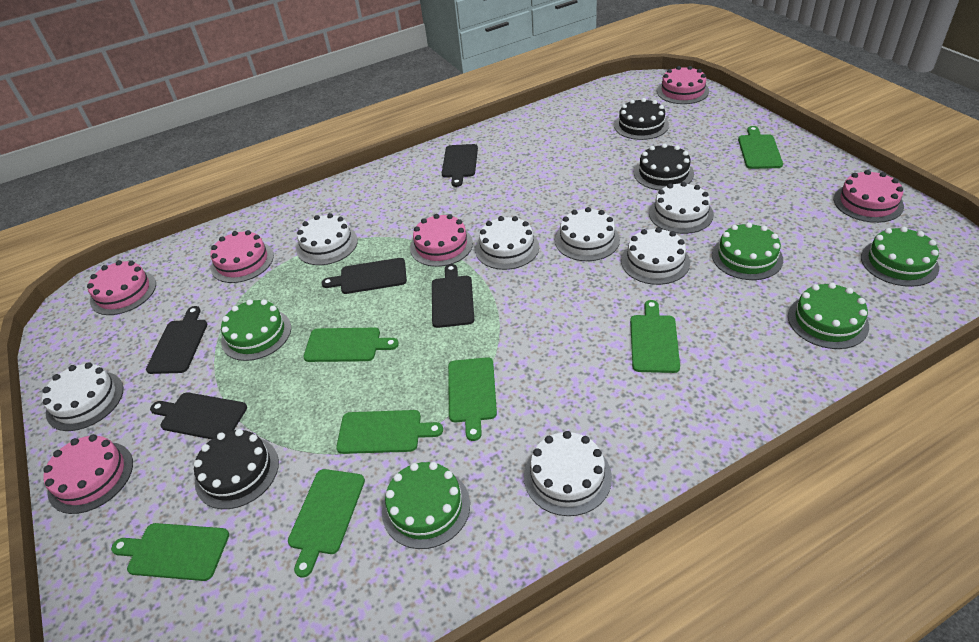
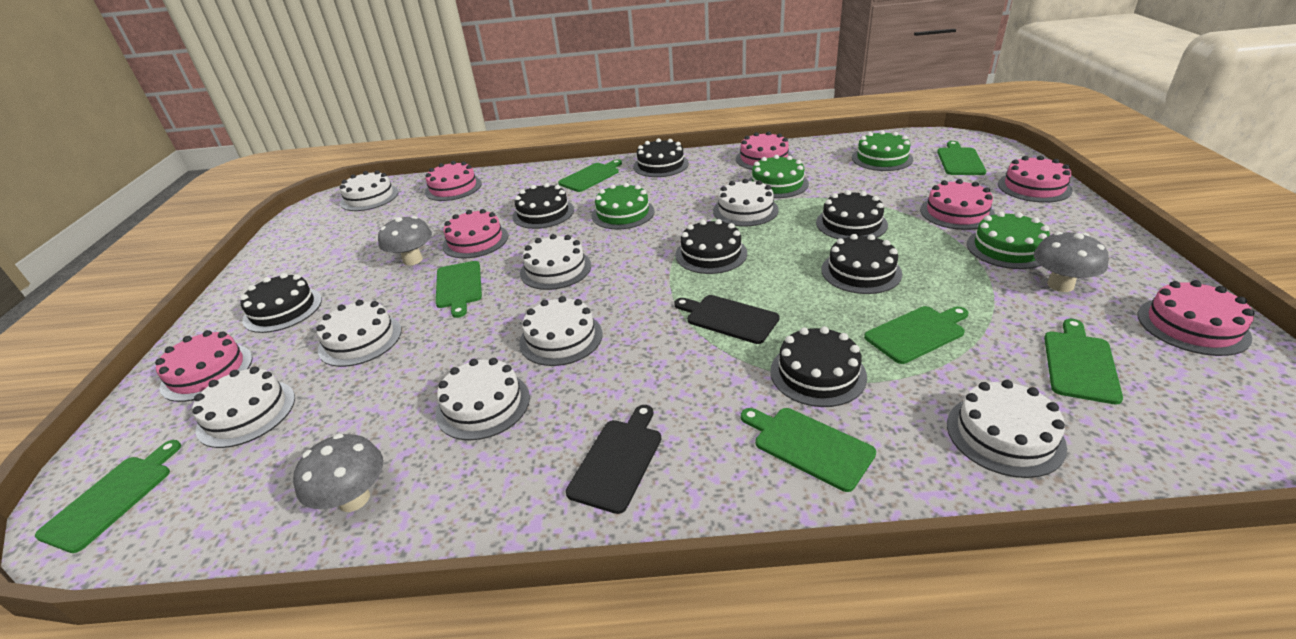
black cake: [194,429,279,509] [614,98,669,140] [634,143,694,190] = 3 -> [240,273,322,333] [512,183,574,229] [633,138,689,177] [675,219,747,274] [770,326,867,407] [816,190,888,239] [822,234,902,294] = 7
black cutting board: [146,306,207,374] [150,392,247,439] [321,258,407,294] [432,264,474,328] [442,144,478,187] = 5 -> [566,405,661,514] [674,295,780,344] = 2
green cake: [221,299,291,361] [382,462,470,549] [712,222,783,280] [788,283,869,349] [861,227,939,287] = 5 -> [592,183,655,229] [748,155,809,198] [852,130,913,171] [967,211,1050,269] = 4
grey mushroom: none = 0 -> [293,434,383,512] [378,216,432,266] [1034,232,1109,292] = 3
pink cake: [43,434,133,514] [87,260,156,315] [210,230,274,283] [410,214,473,267] [657,66,709,104] [834,170,904,223] = 6 -> [155,330,253,402] [425,161,482,201] [442,209,508,258] [736,131,793,170] [920,179,995,230] [998,155,1073,203] [1137,280,1255,356] = 7
white cake: [42,362,124,431] [296,213,358,265] [475,216,539,270] [524,431,612,516] [555,207,620,261] [621,227,690,285] [649,182,714,234] = 7 -> [192,367,295,448] [316,300,402,367] [340,170,399,211] [436,358,530,440] [519,296,602,366] [520,234,591,290] [713,179,779,227] [947,380,1067,478] = 8

